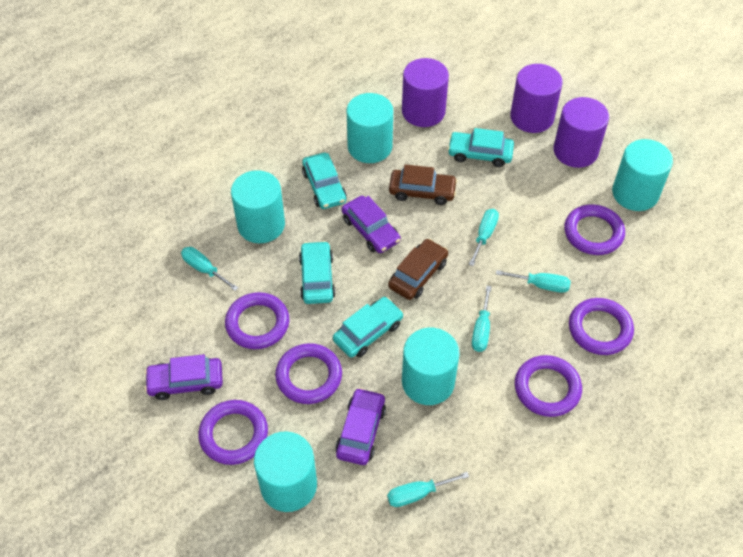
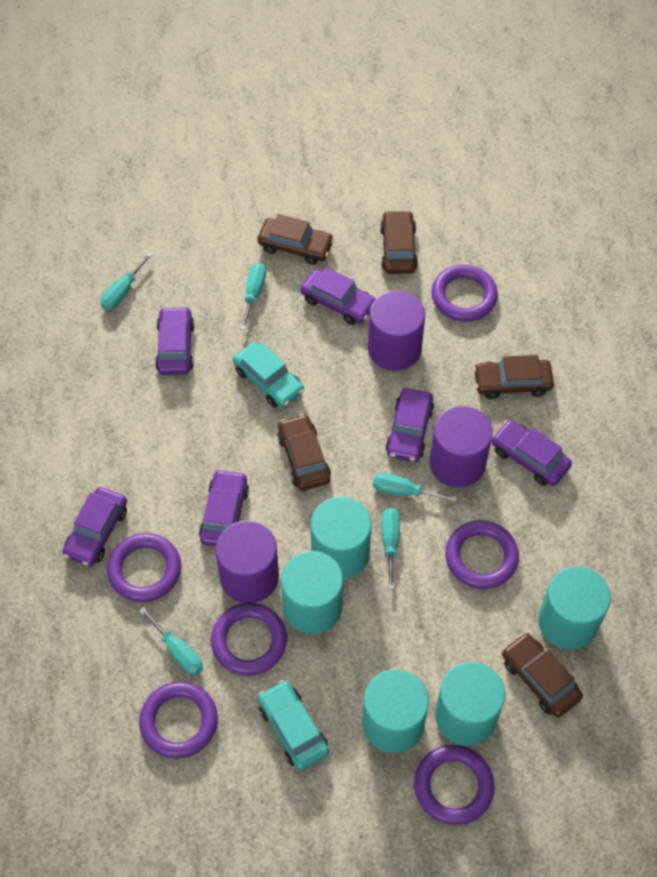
brown car: [388,239,448,300] [389,164,457,205] = 2 -> [257,214,334,265] [277,414,331,491] [380,210,418,274] [473,355,554,399] [502,633,583,718] = 5
purple car: [145,354,223,400] [335,388,386,465] [342,196,401,253] = 3 -> [62,487,127,567] [155,306,195,375] [199,469,249,547] [300,267,376,325] [385,388,434,462] [491,420,572,486] = 6
turquoise car: [299,241,336,304] [302,153,347,209] [333,297,403,358] [448,128,514,167] = 4 -> [233,342,304,408] [257,680,329,771] = 2

